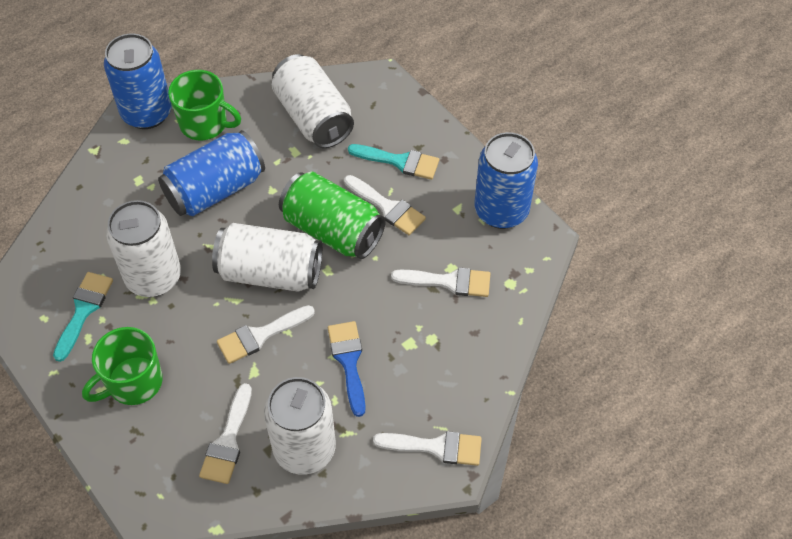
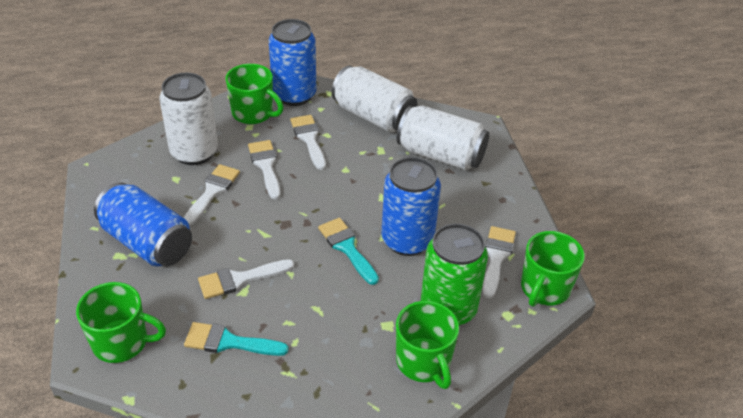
blue brush: [328,321,365,417] = 1 -> none = 0
green mug: [82,327,163,405] [168,70,241,140] = 2 -> [76,282,166,363] [225,64,284,124] [396,301,459,389] [521,231,585,307] = 4
white can: [106,200,181,297] [212,223,322,292] [264,377,336,475] [272,54,354,148] = 4 -> [159,73,218,165] [332,65,418,133] [397,105,489,170] = 3

